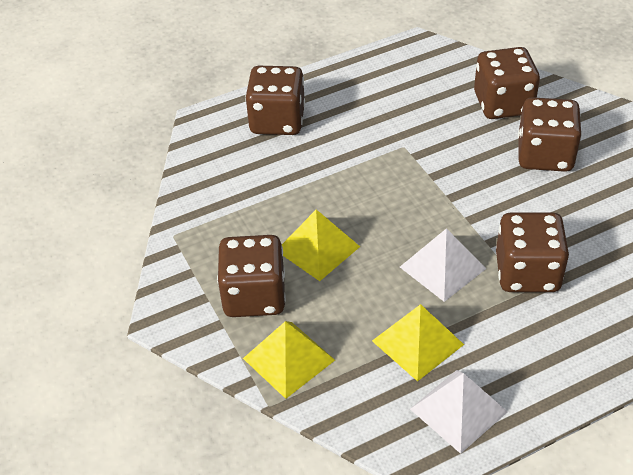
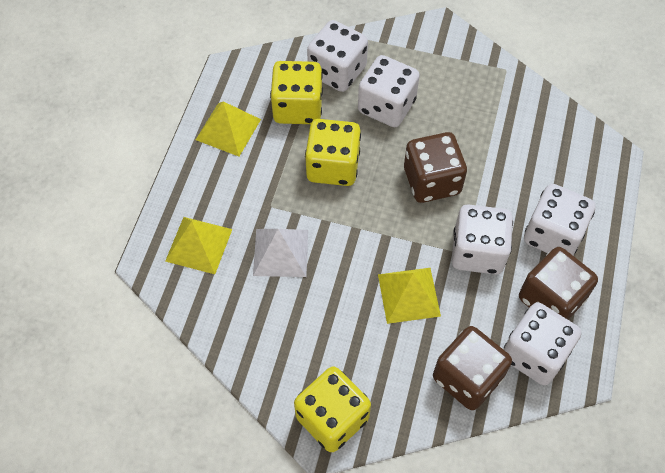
brown dice: [217,235,286,317] [245,66,305,135] [474,47,540,119] [496,212,569,292] [518,97,582,172] = 5 -> [404,132,467,203] [433,326,512,410] [519,247,598,320] = 3
white dice: none = 0 -> [307,20,368,92] [358,55,420,127] [452,204,513,275] [503,302,581,385] [524,184,595,255] = 5
white pyramid: [400,228,486,302] [410,370,508,454] = 2 -> [253,229,308,277] = 1
yellow dice: none = 0 -> [270,61,323,124] [294,366,371,452] [305,119,361,186] = 3

